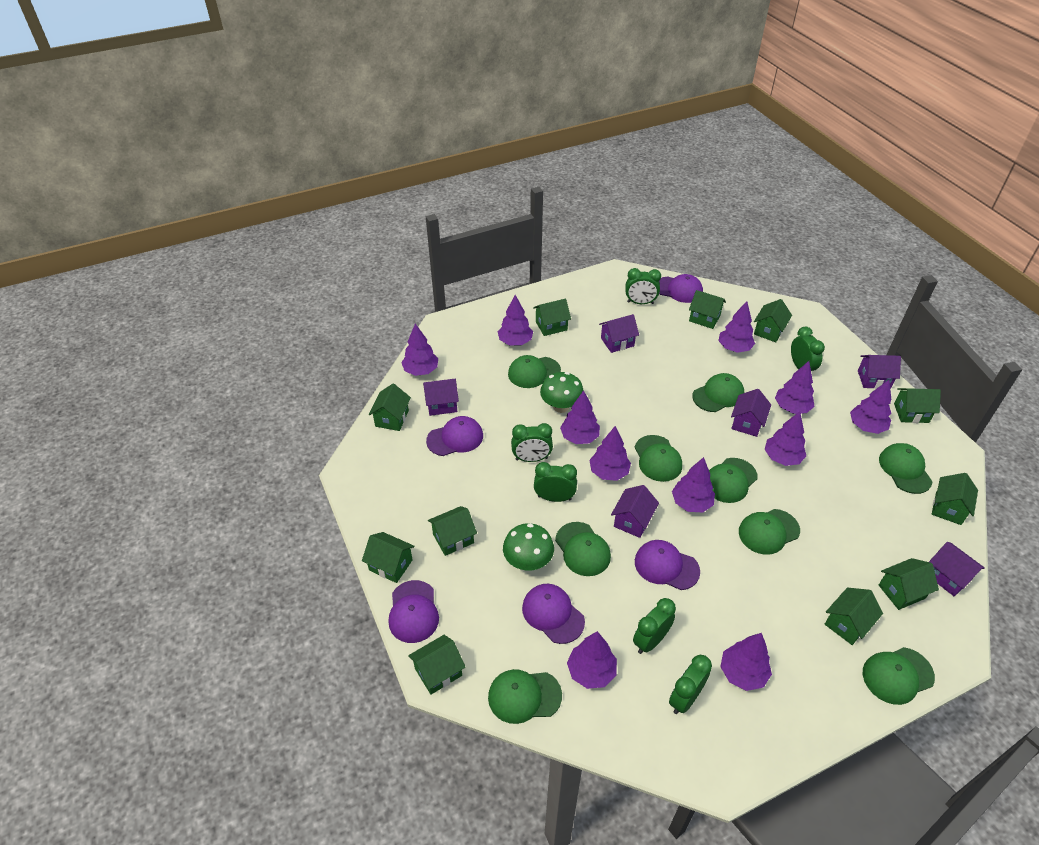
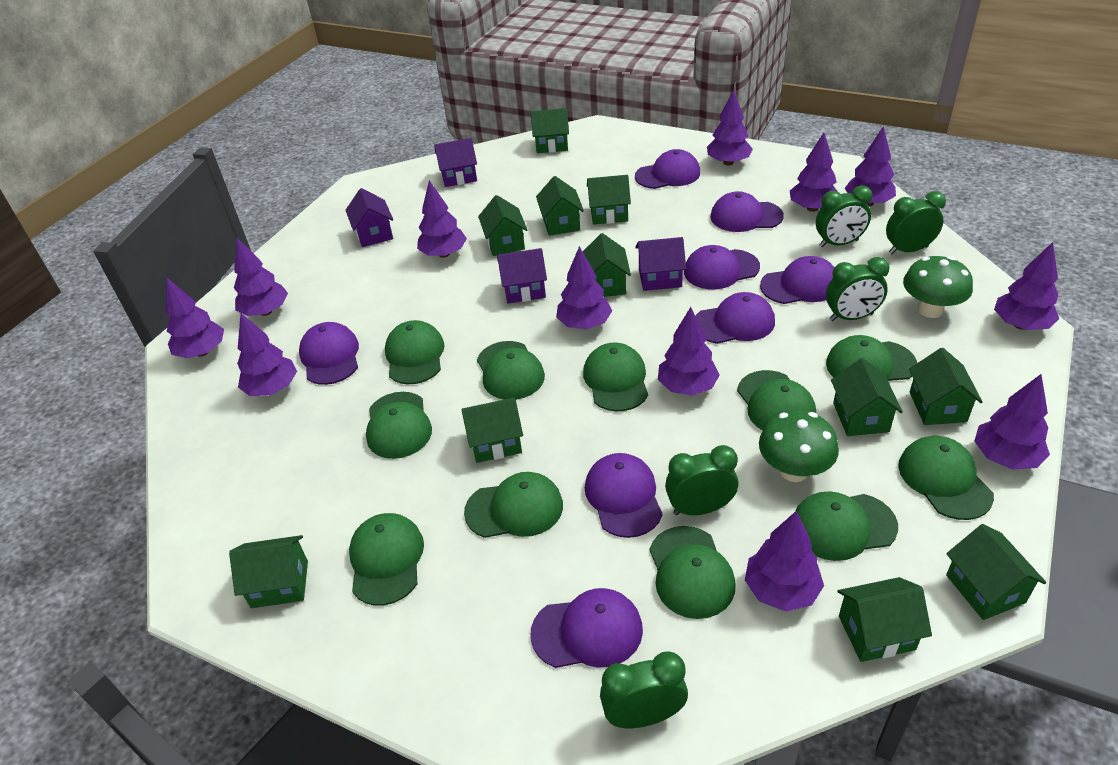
green cap: [488,669,562,724] [508,355,561,388] [555,522,611,576] [634,435,682,482] [692,373,744,412] [709,458,758,503] [739,509,800,555] [863,647,935,705] [879,443,933,494] = 9 -> [349,513,424,606] [366,392,432,459] [385,320,445,384] [464,472,563,538] [477,341,545,400] [583,342,648,411] [650,526,736,619] [737,370,816,431] [796,492,898,561] [826,335,917,381] [898,436,994,520] = 11
green clock: [511,423,553,462] [534,462,577,502] [625,268,661,304] [633,598,676,654] [669,655,712,714] [791,327,825,371] = 6 -> [600,651,688,728] [665,445,738,515] [816,186,872,247] [826,257,890,321] [886,191,946,254] = 5
purple cap: [388,580,439,643] [426,416,483,456] [522,584,585,644] [635,540,700,590] [659,274,703,303] = 5 -> [299,322,359,385] [530,588,643,668] [585,453,663,538] [635,149,700,189] [684,245,760,289] [695,292,775,344] [710,191,784,232] [760,256,835,304] = 8
purple house: [423,379,459,416] [599,314,639,353] [611,485,659,538] [731,389,771,437] [858,355,901,389] [929,542,985,596] = 6 -> [345,188,393,247] [434,138,477,187] [497,248,547,304] [635,237,686,291] = 4
purple tree: [401,324,438,376] [498,295,533,345] [560,390,600,444] [567,631,617,689] [589,426,631,481] [672,457,715,512] [718,301,755,353] [720,633,772,691] [764,412,806,466] [775,361,815,414] [850,380,891,434] = 11 -> [165,277,224,358] [234,238,288,316] [237,313,297,396] [417,180,467,258] [556,246,612,329] [658,307,720,396] [707,89,753,165] [745,511,824,612] [790,132,838,212] [845,126,896,206] [974,374,1050,470] [994,242,1059,330] = 12

